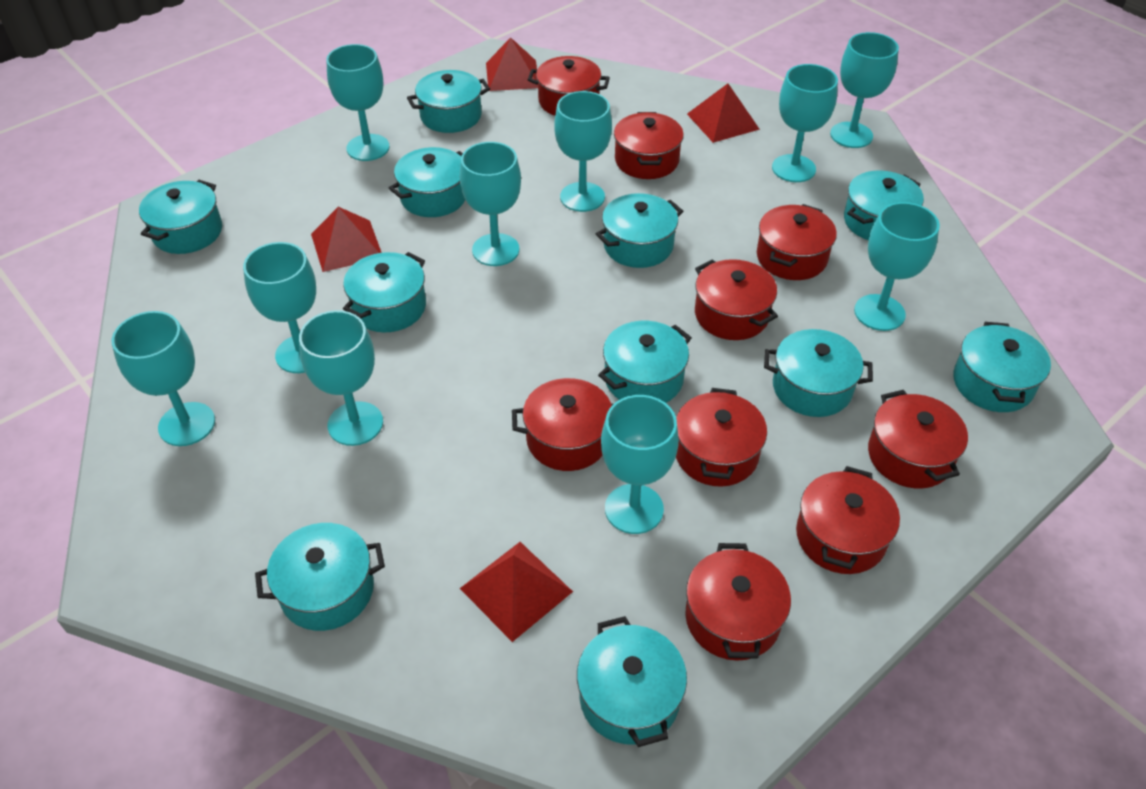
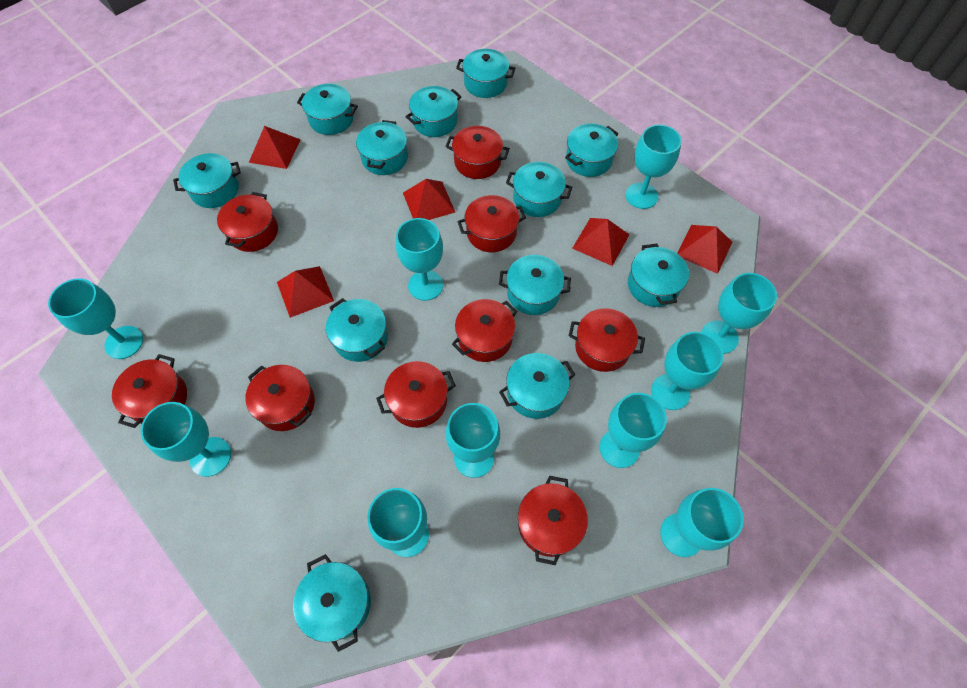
red pyramid: [311,207,382,272] [460,542,573,642] [486,37,538,91] [687,83,760,143] = 4 -> [249,126,301,169] [277,266,334,318] [403,179,455,220] [572,218,630,266] [677,225,732,274] = 5
turquoise pot: [139,180,222,254] [255,523,385,631] [343,252,426,333] [389,147,465,217] [407,70,490,133] [577,616,687,747] [596,193,683,268] [598,321,692,403] [764,329,873,417] [844,171,924,240] [953,322,1051,412] = 11 -> [173,153,241,208] [293,554,371,652] [297,84,358,135] [326,298,388,362] [356,120,408,175] [406,86,462,137] [456,49,515,98] [499,255,571,315] [499,353,575,419] [506,162,572,217] [565,124,618,177] [628,244,689,307] = 12

